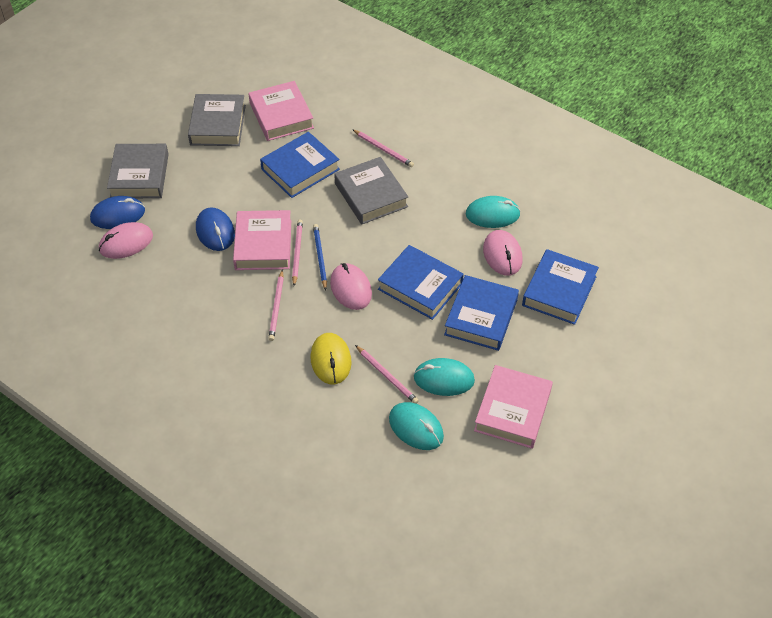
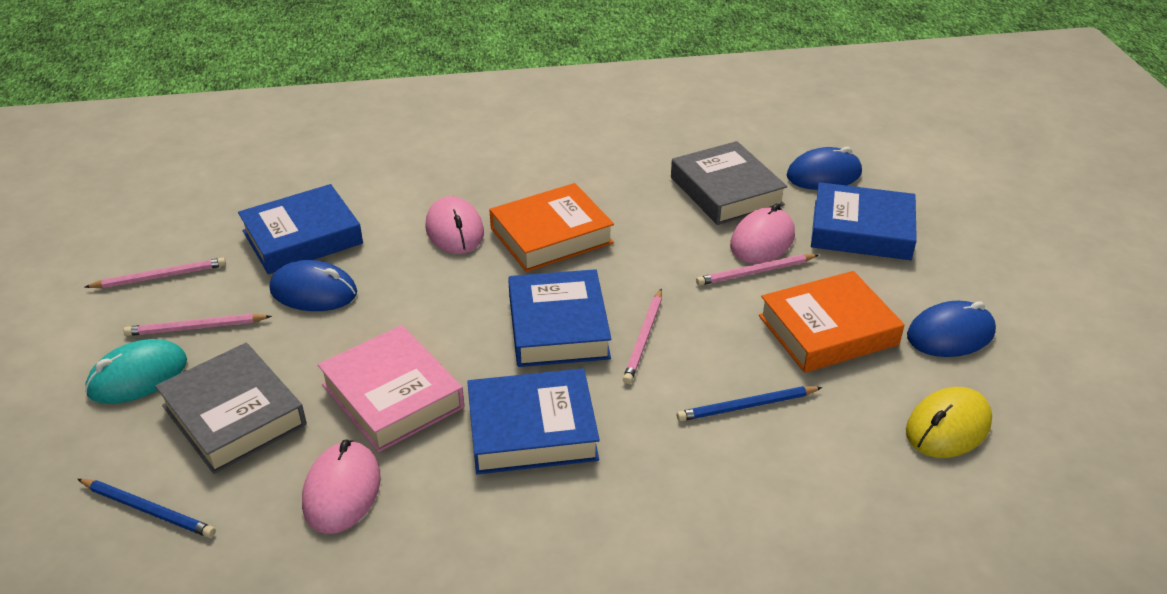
blue mouse: [90,196,145,229] [196,207,235,251] = 2 -> [270,260,357,311] [787,147,862,190] [907,301,996,357] = 3
blue pencil: [313,224,327,290] = 1 -> [78,479,216,538] [677,386,822,421] = 2
grey book: [107,144,169,198] [188,94,246,146] [334,157,408,224] = 3 -> [155,343,307,474] [671,141,787,225] = 2
orange book: none = 0 -> [489,183,614,272] [759,271,905,373] = 2
pink book: [233,210,291,270] [248,81,314,141] [474,365,553,449] = 3 -> [318,325,464,452] = 1
turquoise mouse: [389,402,444,450] [413,358,475,396] [466,196,521,228] = 3 -> [85,339,187,404] = 1

